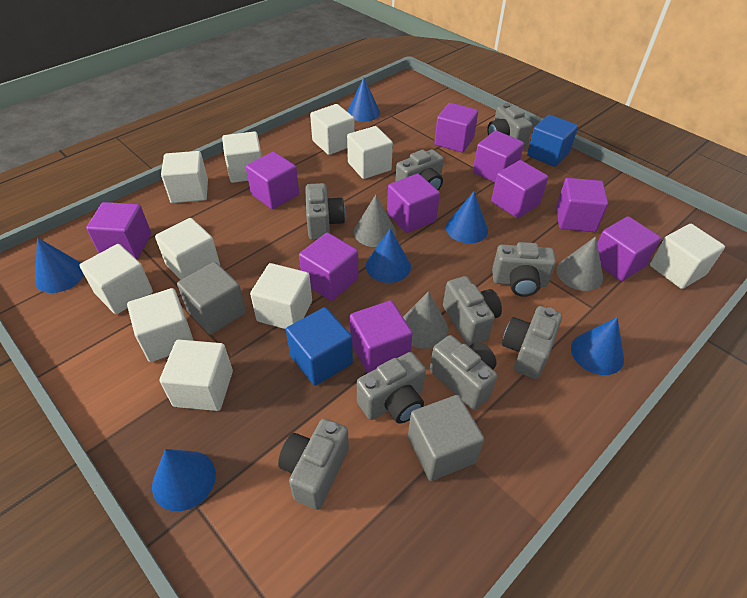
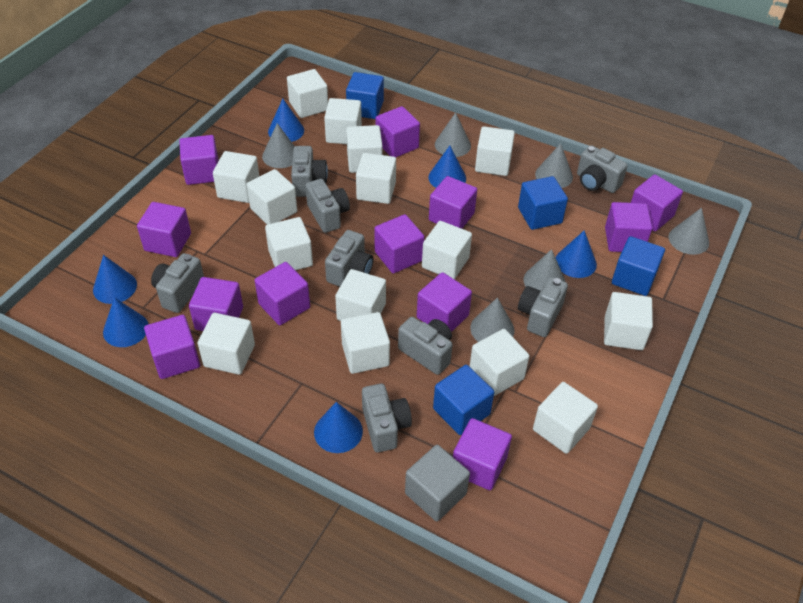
blue cube: [286,307,353,386] [527,115,578,167] = 2 -> [346,72,384,119] [433,365,494,435] [518,176,568,230] [612,236,665,296] = 4
grey camera: [278,418,349,510] [305,183,345,240] [357,352,426,424] [395,149,444,191] [430,335,497,410] [443,276,502,346] [487,103,532,149] [492,242,556,297] [502,306,562,379] = 9 -> [151,253,204,313] [291,146,328,197] [305,179,350,233] [325,230,373,287] [362,383,412,452] [398,317,452,375] [518,277,568,337] [577,145,628,193] = 8
grey cone: [354,195,396,247] [403,291,449,349] [556,236,603,291] = 3 -> [262,123,295,168] [435,112,471,157] [470,297,514,342] [523,249,565,291] [535,143,573,188] [669,208,709,255] = 6
grey cube: [177,262,246,335] [408,395,484,481] = 2 -> [405,445,470,522] = 1
purple cube: [86,202,151,259] [246,152,299,209] [299,233,358,301] [350,300,413,373] [387,174,440,233] [434,103,478,153] [473,131,524,183] [491,160,548,218] [556,178,608,232] [597,216,661,281] = 10 -> [137,202,191,257] [144,315,200,379] [179,135,219,185] [189,277,243,331] [254,262,310,325] [374,214,424,274] [376,106,420,157] [417,272,472,332] [429,176,477,229] [453,418,512,490] [605,202,652,252] [631,174,683,231] = 12
white cube: [80,244,153,314] [127,288,194,362] [155,218,220,280] [160,340,233,411] [161,151,208,203] [222,131,262,183] [250,263,312,329] [310,104,355,155] [347,126,393,179] [650,224,725,289] = 10 -> [197,313,255,375] [213,151,259,203] [247,169,297,225] [265,217,313,270] [287,69,328,118] [324,98,362,144] [335,269,386,321] [341,312,390,374] [346,125,383,173] [356,153,396,204] [422,221,472,279] [469,329,529,396] [475,126,515,176] [533,382,598,454] [604,292,653,350] = 15

